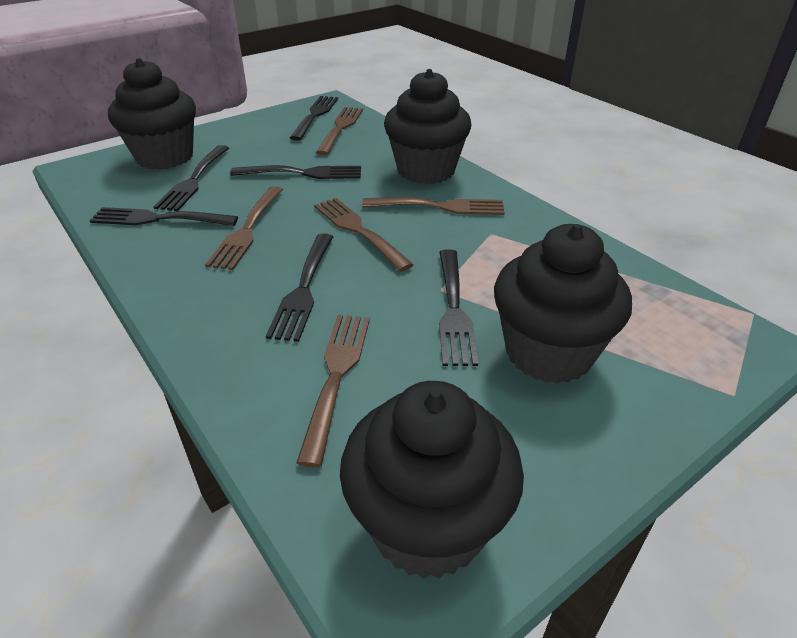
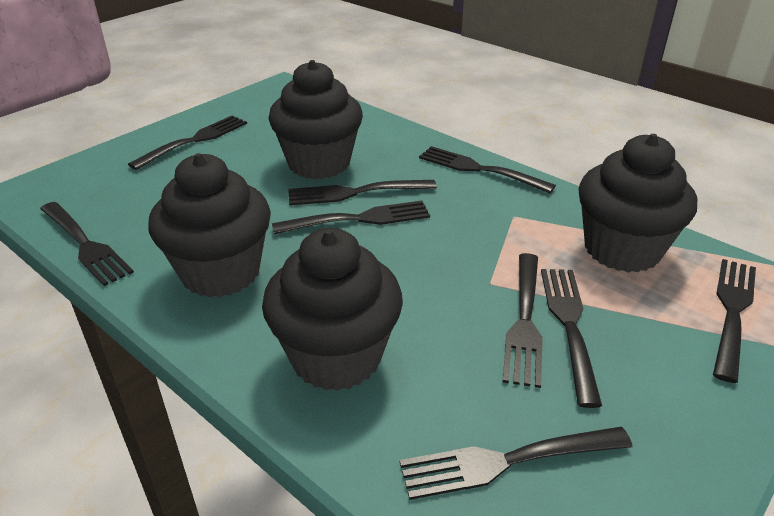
black fork: [89,207,238,226] [154,145,229,211] [230,165,361,179] [266,233,333,342] [290,96,338,140] [439,249,478,366] = 6 -> [40,202,134,286] [128,115,247,170] [272,201,430,234] [288,180,437,205] [400,427,633,500] [419,146,556,193] [503,253,543,388] [541,269,602,408] [713,259,756,383] = 9
brown fork: [205,186,283,270] [296,315,370,467] [314,198,414,271] [316,107,363,155] [362,197,505,215] = 5 -> none = 0

